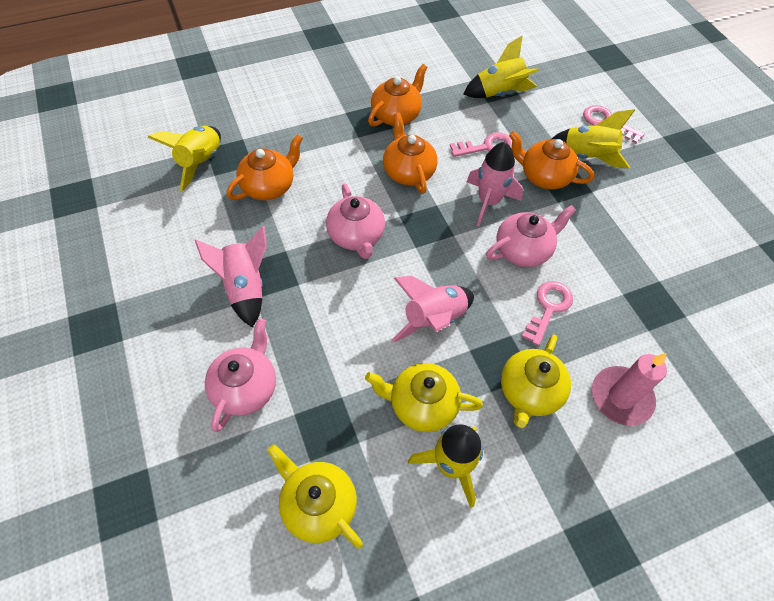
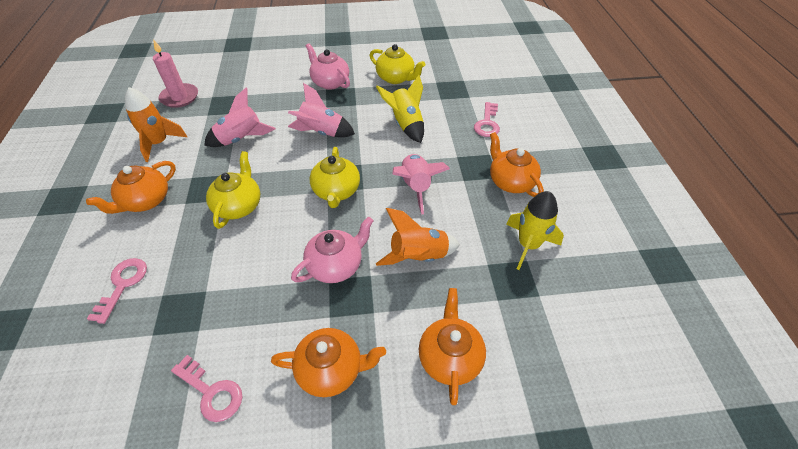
orange rocket: none = 0 -> [125,87,187,162] [376,208,460,266] = 2
pink teapot: [205,318,276,432] [326,183,385,259] [486,205,576,267] = 3 -> [291,217,374,283] [306,43,350,90] = 2
yellow rocket: [148,126,221,191] [408,424,483,508] [464,35,539,98] [552,109,635,169] = 4 -> [376,75,424,143] [506,191,564,270] = 2

